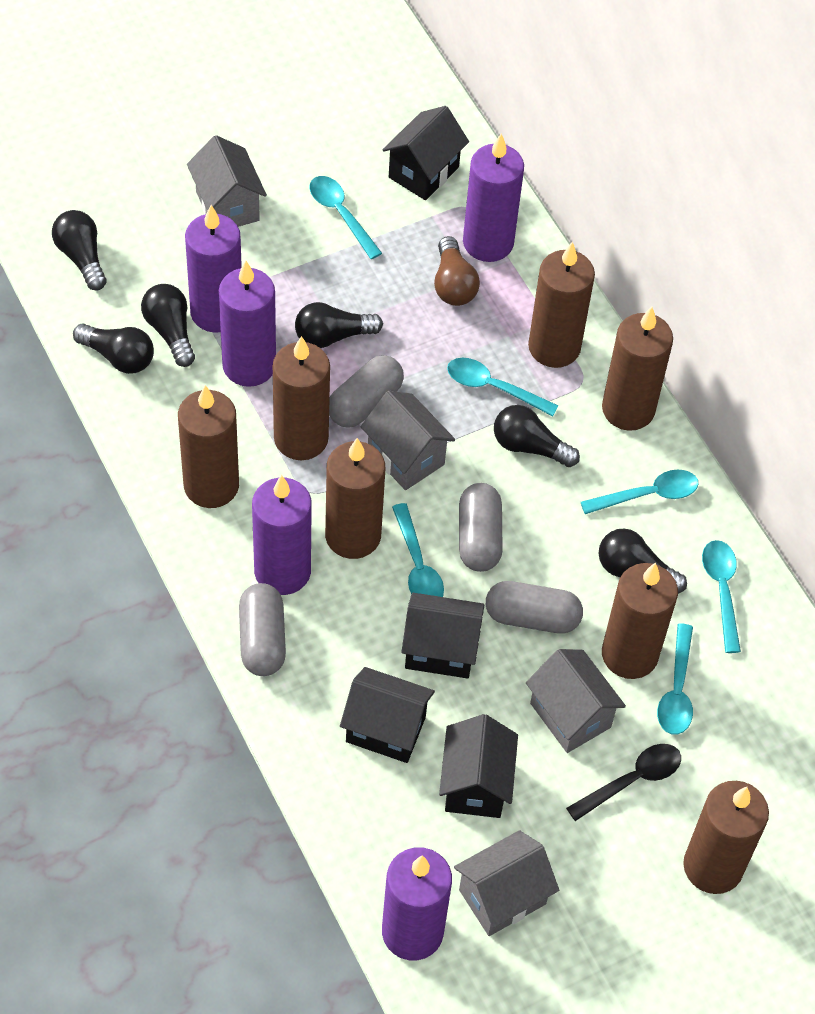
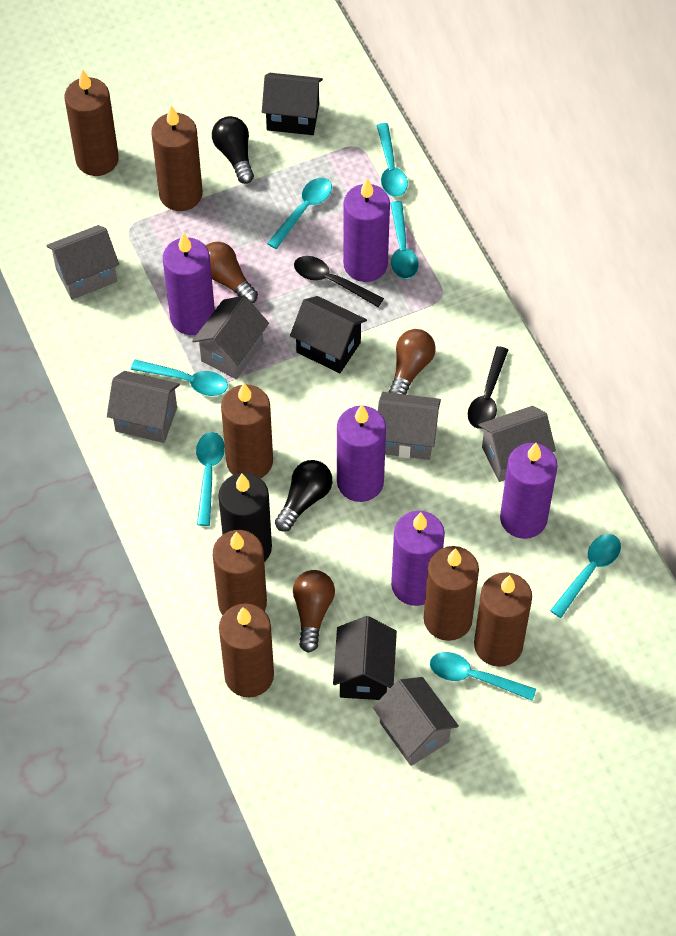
black candle: none = 0 -> [218,473,272,562] = 1
black house: [340,667,435,763] [382,106,469,200] [401,593,484,679] [439,714,518,818] = 4 -> [262,73,323,135] [290,296,367,373] [333,616,397,700] = 3
black light bulb: [52,210,107,291] [73,323,154,374] [141,284,195,367] [295,302,383,348] [494,405,580,467] [599,529,687,594] = 6 -> [212,116,254,184] [275,460,332,532] = 2
black spoon: [566,744,681,821] = 1 -> [294,256,384,307] [468,346,508,429] = 2
brown light bulb: [434,236,480,306] = 1 -> [206,242,258,303] [293,570,335,653] [389,329,436,395] = 3
grey capsule: [239,583,286,676] [329,355,404,428] [459,483,503,572] [486,581,583,634] = 4 -> none = 0
grey house: [187,135,267,227] [361,391,455,490] [454,830,559,936] [526,649,626,753] = 4 -> [46,225,119,300] [107,371,180,443] [192,296,269,379] [373,677,459,766] [378,392,441,460] [479,406,556,482] = 6
turquoise spoon: [309,176,382,259] [392,503,444,597] [447,358,558,416] [581,470,699,514] [657,624,693,735] [702,540,741,653] = 6 -> [131,360,228,396] [196,432,225,526] [267,178,332,249] [377,123,408,197] [390,201,418,279] [430,652,536,701] [550,534,621,618] = 7

